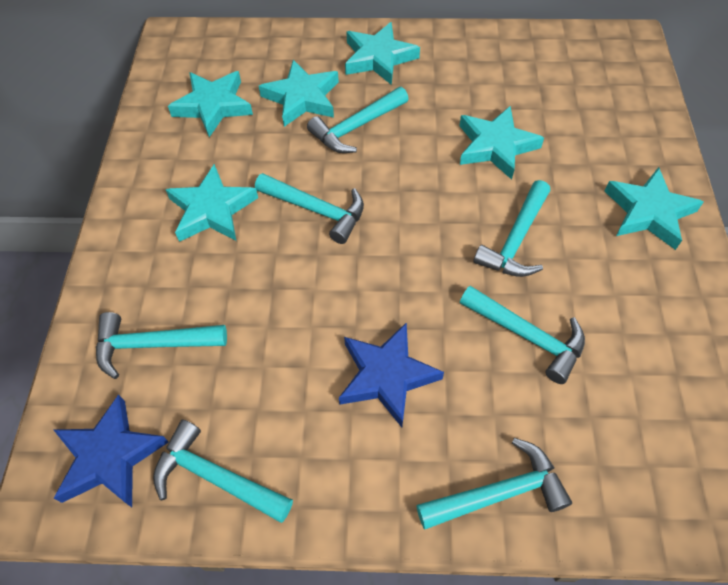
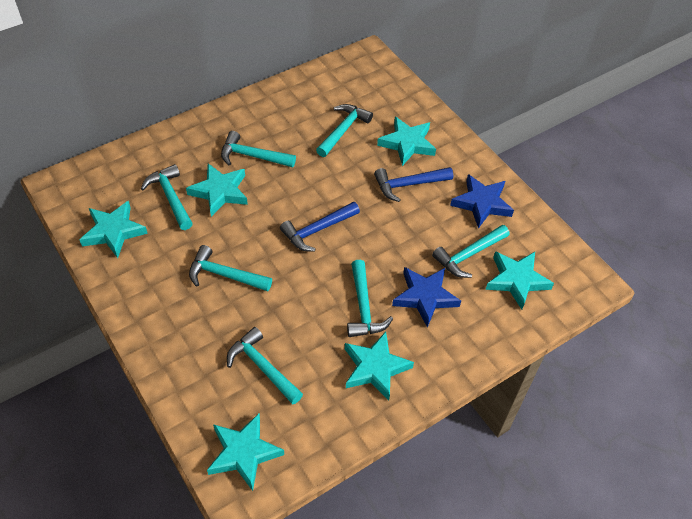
blue hammer: none = 0 -> [280,201,360,252] [374,167,453,202] = 2

